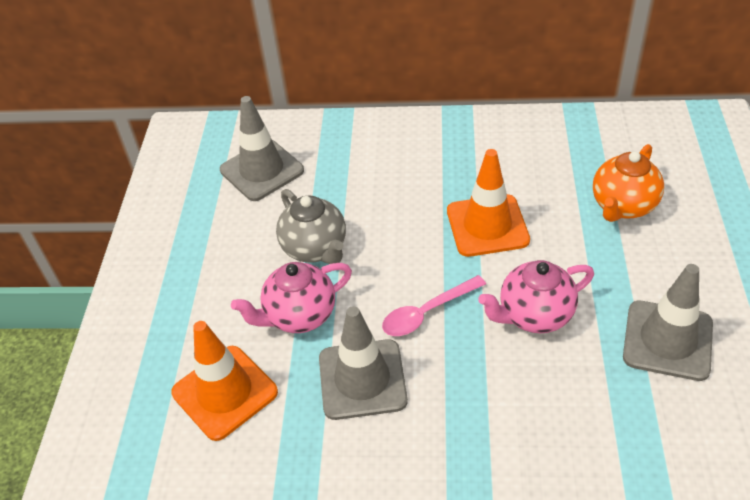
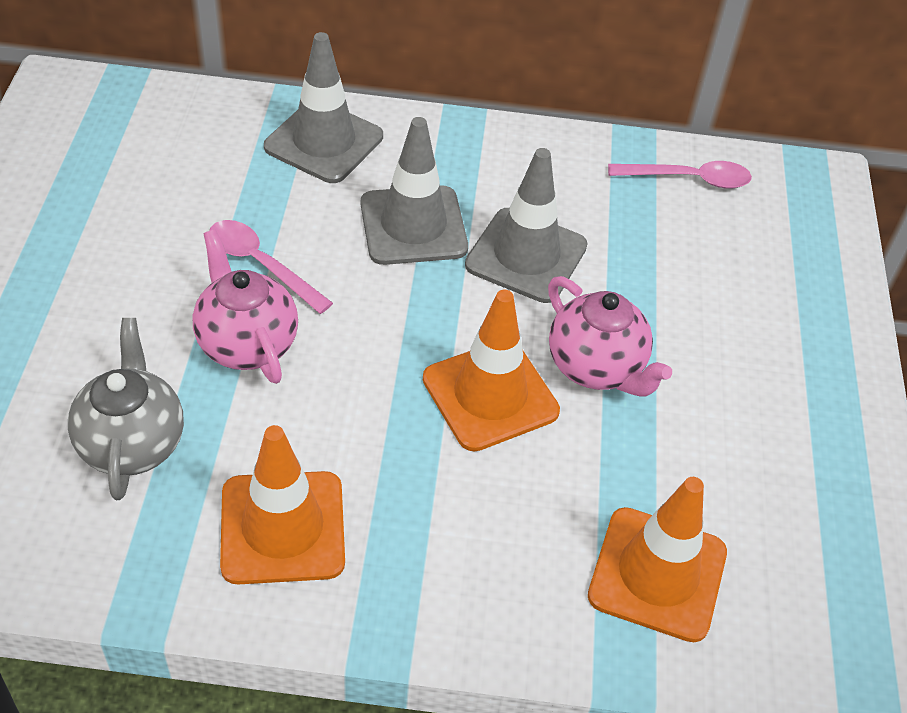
orange teapot: [593,144,664,222] = 1 -> none = 0
orange traffic cone: [171,321,278,441] [447,149,530,257] = 2 -> [220,425,345,585] [423,290,560,451] [588,477,727,642] = 3
pink spoon: [382,275,486,336] = 1 -> [210,220,333,314] [608,161,752,189] = 2

